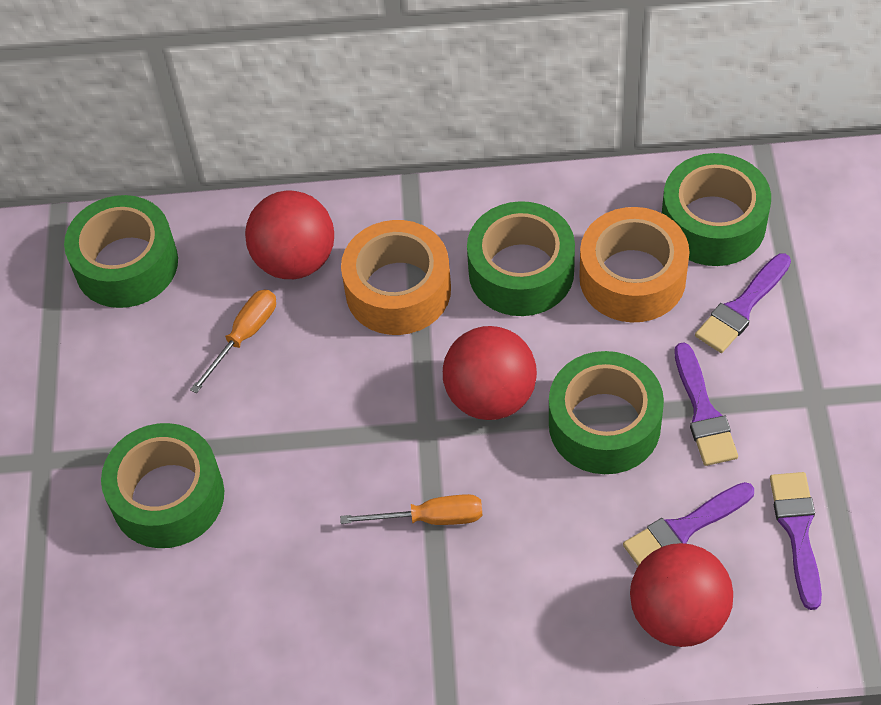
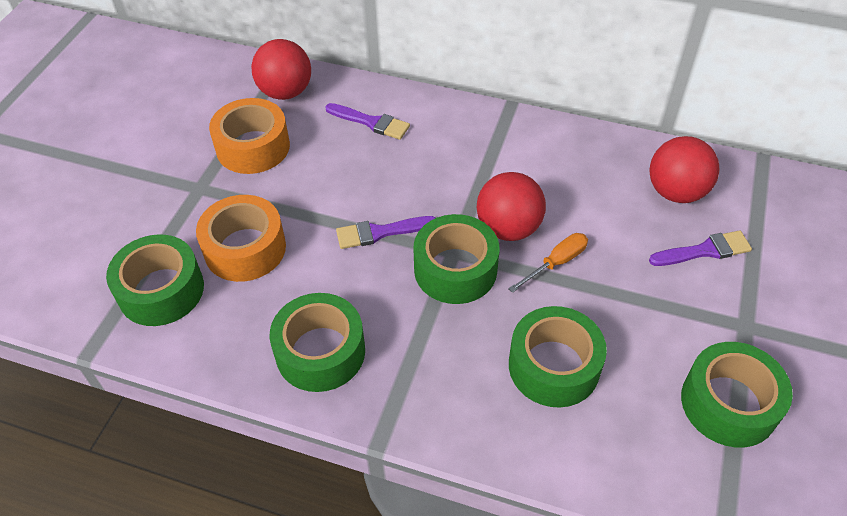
orange screwdriver: [190,289,276,393] [340,494,483,525] = 2 -> [508,233,588,293] = 1
purple brush: [623,482,754,566] [674,342,738,466] [695,253,791,353] [770,472,822,610] = 4 -> [325,103,410,140] [336,216,436,249] [649,230,752,266] = 3

